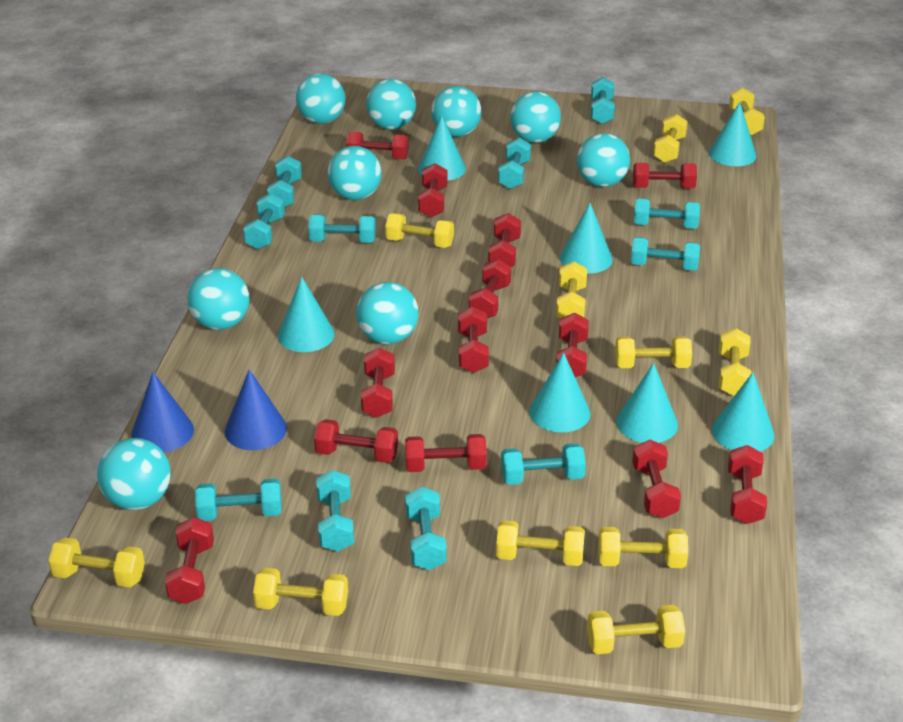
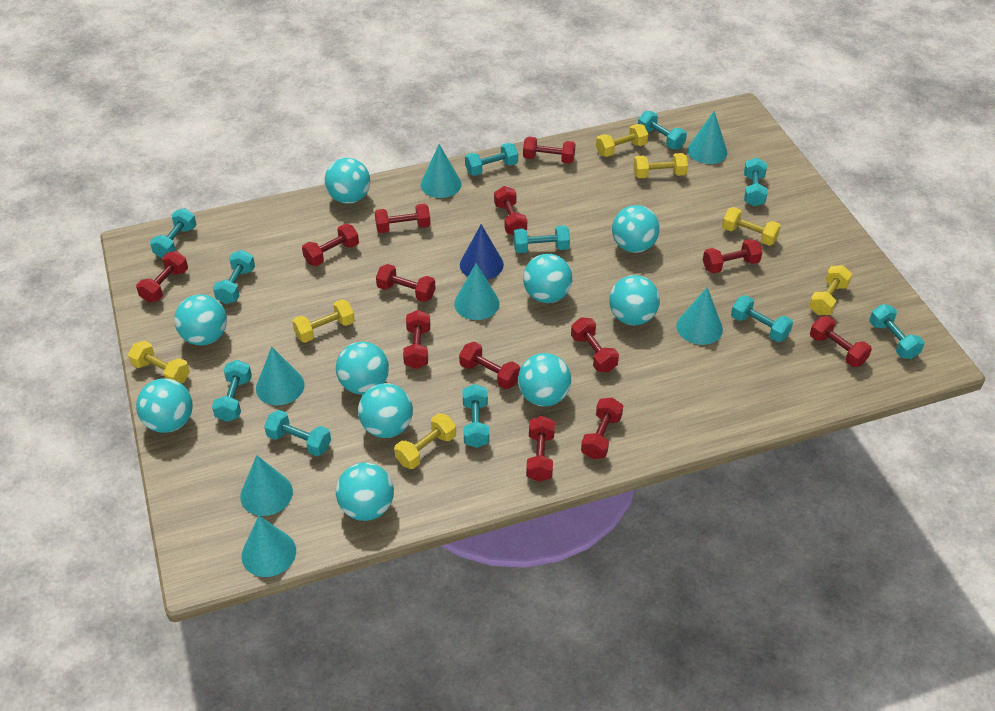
blue cone: [131,372,194,452] [225,369,287,450] = 2 -> [460,224,504,280] = 1
turquoise ball: [97,438,171,510] [187,268,250,330] [296,73,346,124] [328,146,382,200] [356,282,418,344] [366,79,416,130] [431,86,482,137] [510,92,561,143] [577,133,630,187] = 9 -> [136,378,193,433] [174,294,227,345] [325,158,370,204] [336,342,389,395] [336,462,394,521] [358,383,413,438] [518,353,571,406] [523,254,572,303] [609,275,660,325] [612,205,660,253] = 10
yellow dumbbell: [48,537,145,588] [253,568,348,616] [385,213,454,248] [496,520,585,566] [556,262,587,318] [587,605,685,654] [598,527,688,568] [615,336,692,368] [653,114,688,163] [719,328,752,396] [729,87,765,135] = 11 -> [128,341,190,383] [292,299,355,343] [394,413,456,469] [596,124,648,157] [633,153,688,178] [722,207,781,246] [809,265,852,315] = 7

